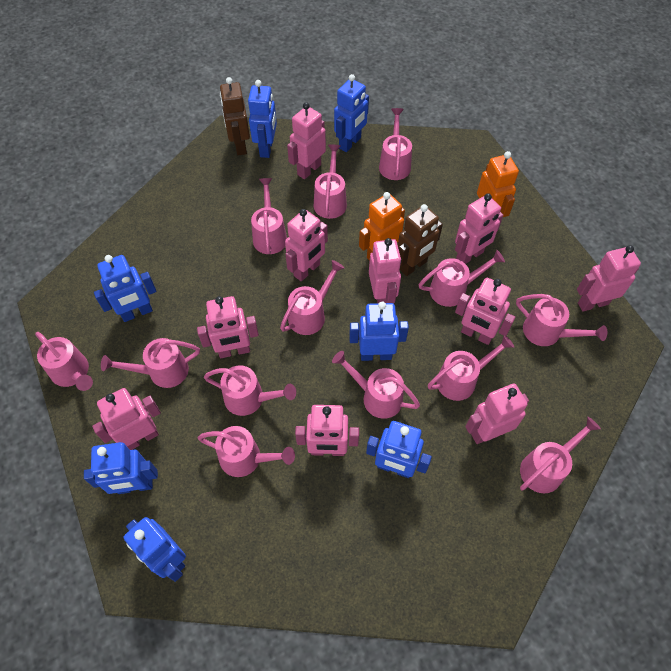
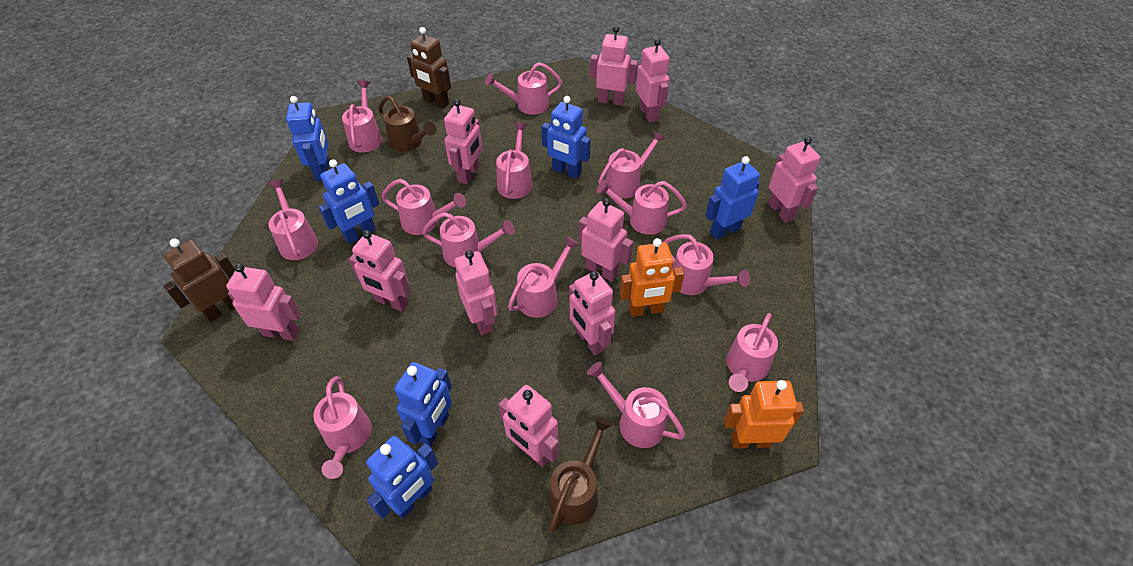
blue robot: [84,442,158,494] [94,255,157,322] [124,517,186,582] [248,80,277,158] [334,74,369,152] [349,302,409,361] [366,421,432,478] = 7 -> [286,96,329,181] [319,159,379,244] [366,436,438,519] [394,362,452,446] [541,96,591,179] [705,156,760,239] = 6
brown watering can: none = 0 -> [378,96,436,152] [548,416,613,533] = 2

